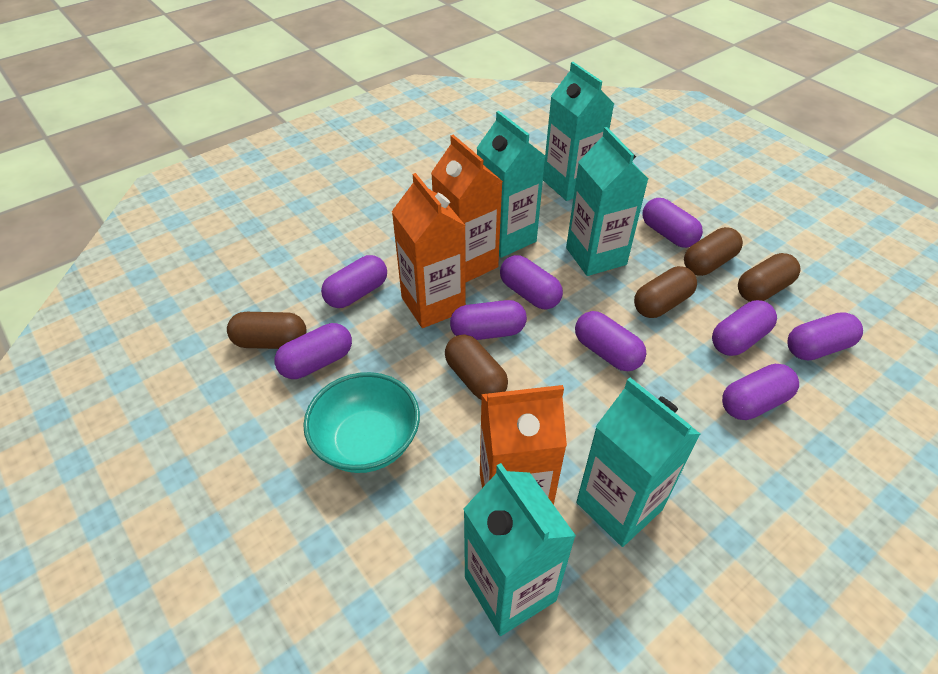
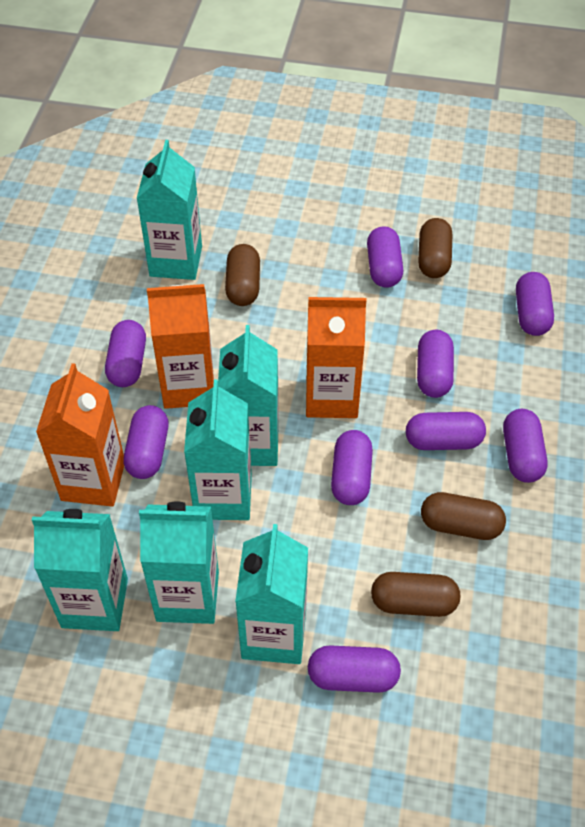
brown capsule: [227,312,307,349] [445,334,508,400] [634,266,697,318] [684,227,743,276] [738,253,800,302] = 5 -> [225,244,260,306] [371,572,460,617] [418,218,452,278] [421,492,506,540] = 4
turquoise bowl: [303,372,420,473] = 1 -> none = 0
turquoise carton: [463,463,576,636] [477,111,545,258] [543,62,614,201] [566,127,648,276] [576,378,700,547] = 5 -> [32,509,128,631] [136,140,202,280] [139,502,219,624] [184,379,252,520] [218,325,279,466] [235,524,308,664] = 6

